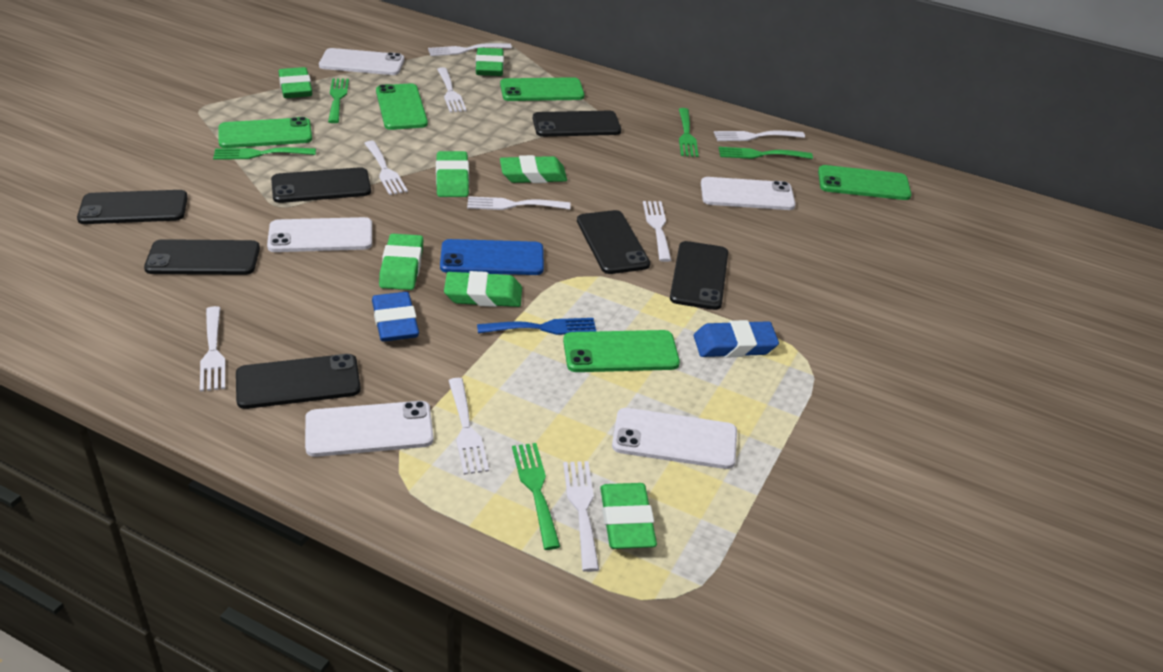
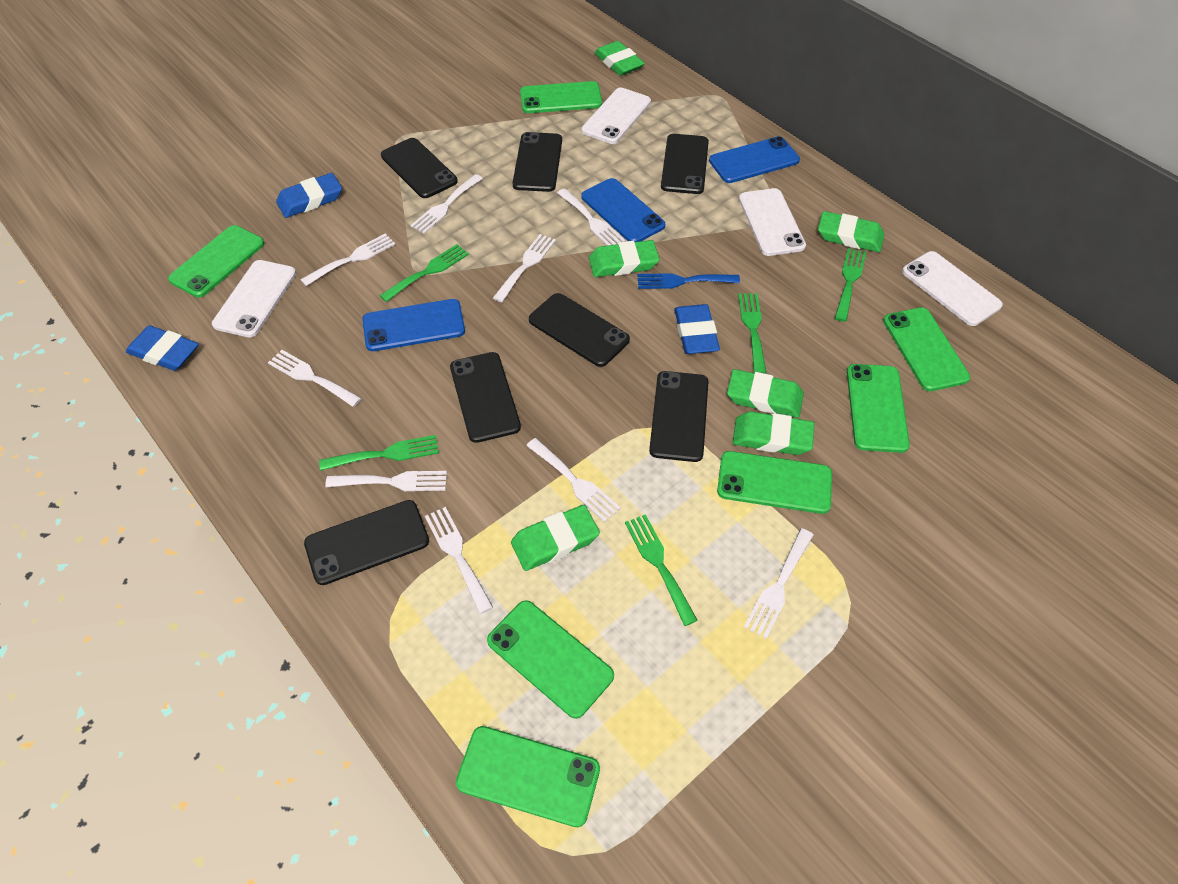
blue eraser: [372,292,419,342] [694,320,779,358] = 2 -> [126,325,199,371] [276,173,342,218] [674,304,720,354] = 3
blue phone: [440,239,544,275] = 1 -> [362,299,465,351] [581,178,665,242] [709,136,800,183] = 3
green eraser: [279,67,312,98] [379,234,423,290] [436,151,469,197] [444,271,522,307] [476,48,504,76] [500,155,567,183] [600,483,657,549] = 7 -> [511,505,600,571] [589,240,659,277] [594,41,645,76] [727,369,804,418] [733,411,814,455] [818,211,884,252] = 6
green phone: [219,117,312,148] [376,83,428,130] [500,77,584,101] [563,330,680,372] [818,165,911,200] = 5 -> [168,225,264,298] [456,726,600,827] [487,600,614,719] [520,81,602,113] [717,451,832,514] [847,364,910,453] [883,307,970,391] = 7
white phone: [267,217,372,252] [305,401,434,457] [319,48,404,75] [612,408,737,469] [701,177,796,210] = 5 -> [212,260,296,337] [581,88,651,144] [739,188,806,256] [902,251,1003,326] = 4

